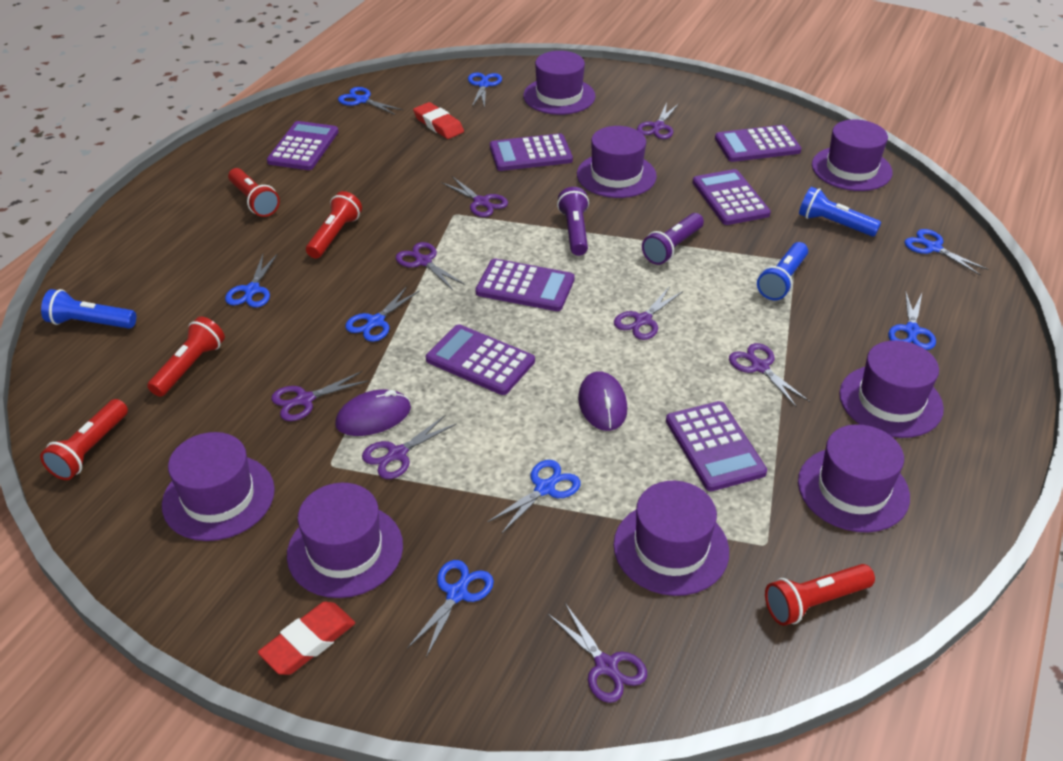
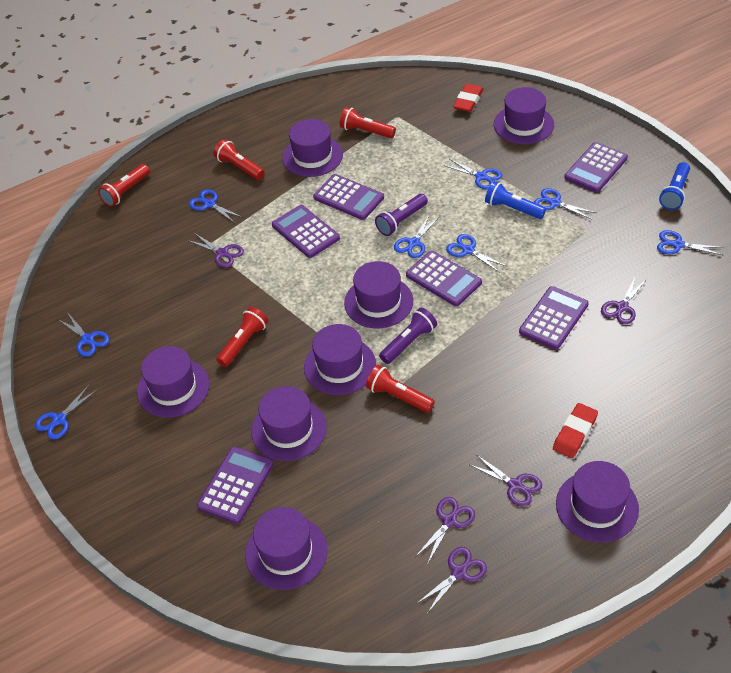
blue flashlight: [41,289,136,329] [757,242,808,300] [799,187,881,237] = 3 -> [485,181,546,219] [659,162,690,210] = 2
purple calculator: [267,121,338,170] [426,324,535,395] [475,259,575,311] [490,133,573,171] [666,401,767,491] [692,169,771,225] [715,125,801,162] = 7 -> [197,447,274,524] [272,205,340,258] [313,174,384,220] [406,251,482,306] [519,286,589,350] [564,142,628,192] = 6
purple mouse: [335,389,411,436] [578,371,627,431] = 2 -> none = 0
purple scissors: [271,371,369,421] [362,415,457,479] [396,242,465,290] [441,176,508,217] [548,603,647,703] [614,286,683,340] [637,102,679,139] [729,343,810,408] = 8 -> [187,233,244,268] [415,497,475,565] [416,547,487,614] [468,455,542,507] [601,275,647,324] = 5

